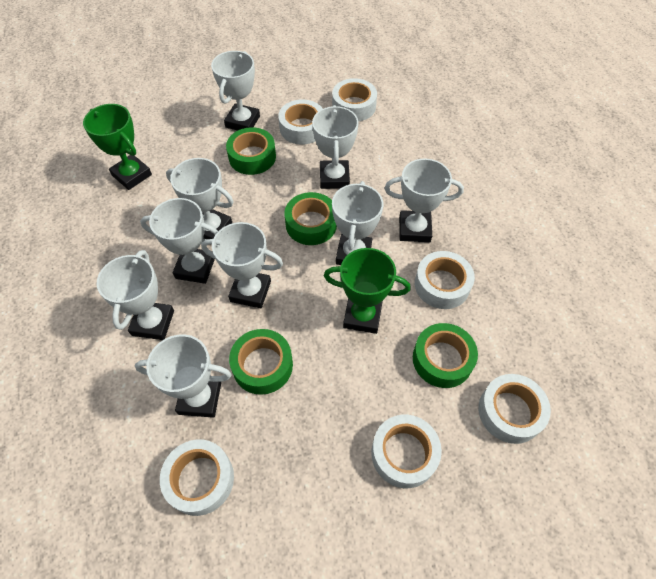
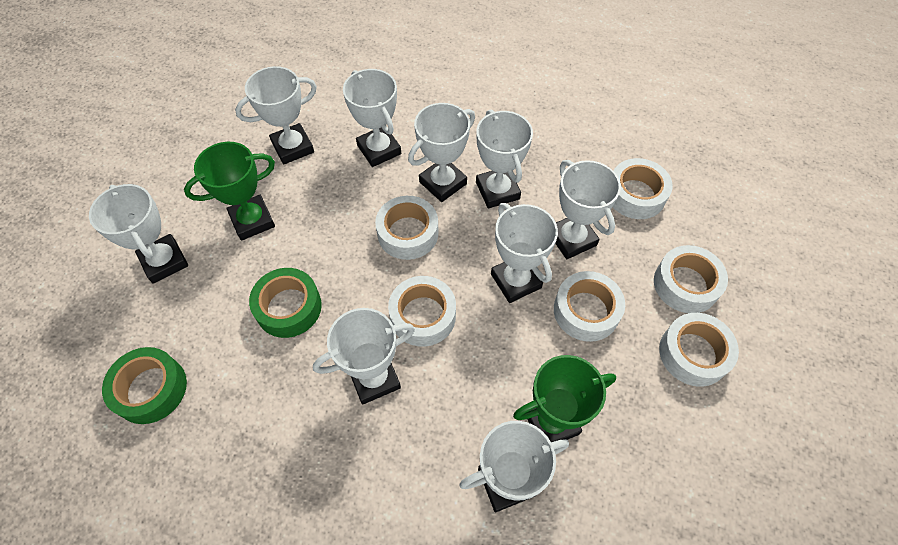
green tape: [226,127,276,175] [229,329,293,395] [284,192,337,245] [413,323,478,388] = 4 -> [102,347,187,424] [249,268,322,338] = 2

